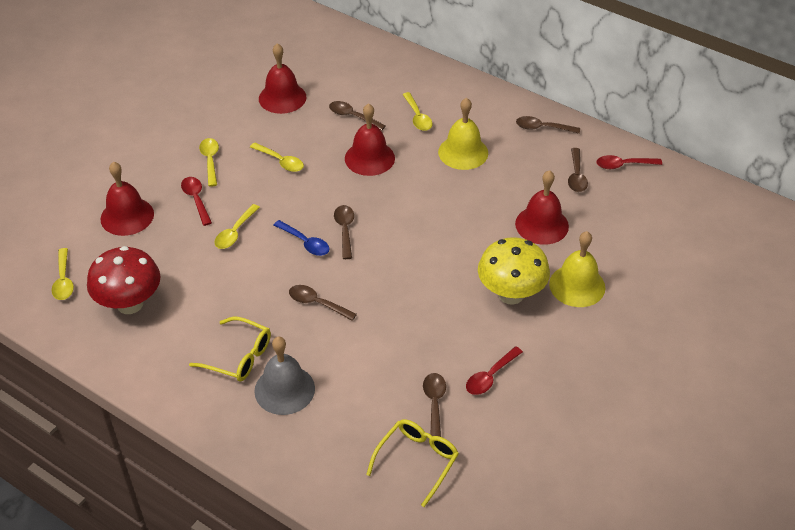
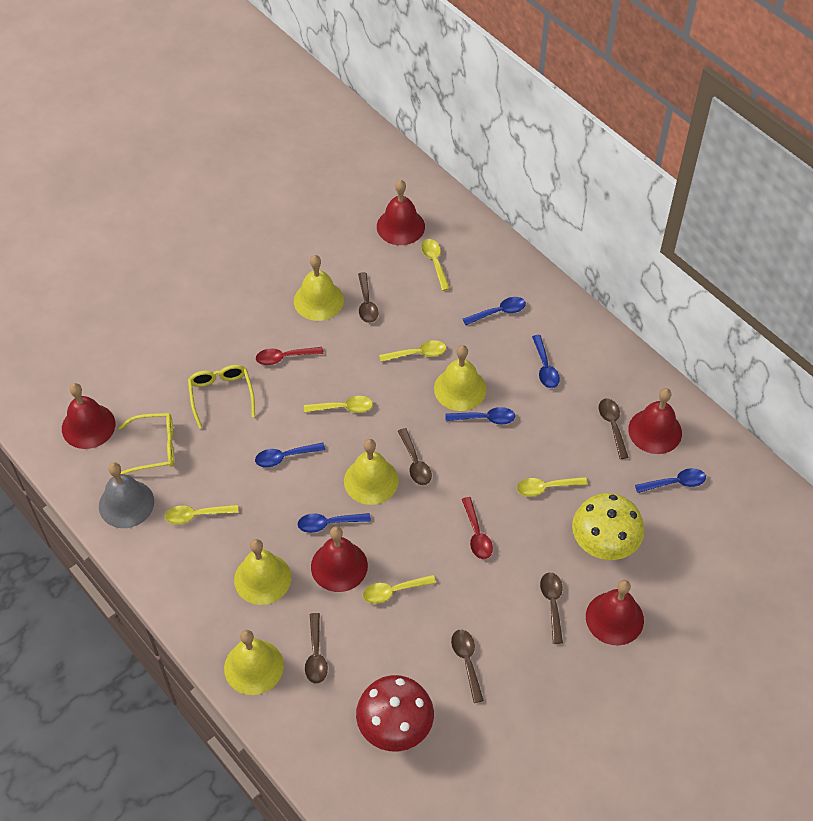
blue spoon: [274,220,330,256] = 1 -> [255,442,325,467] [298,513,371,533] [445,407,515,425] [463,297,526,325] [532,335,560,388] [635,468,706,493] = 6
red bell: [100,161,154,236] [259,43,306,114] [345,103,395,176] [515,170,569,245] = 4 -> [62,383,115,449] [311,526,368,592] [377,180,425,245] [586,580,644,645] [628,388,682,454] = 5
red spoon: [181,177,212,226] [466,346,523,395] [597,155,662,169] = 3 -> [256,347,323,365] [462,497,493,559] = 2
yellow bell: [438,98,488,170] [549,231,605,307] = 2 -> [224,630,284,695] [234,539,291,605] [294,255,344,321] [344,439,399,505] [434,345,486,411] = 5
yellow spoon: [51,248,74,300] [199,138,219,187] [214,204,260,249] [250,142,304,172] [402,92,432,131] = 5 -> [165,505,238,525] [304,396,373,413] [363,575,436,604] [379,340,446,362] [421,239,450,291] [517,477,588,497] = 6

